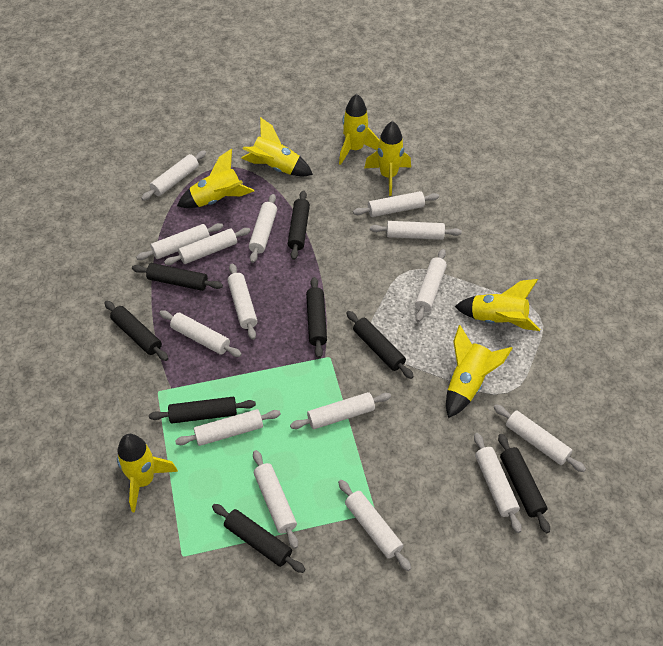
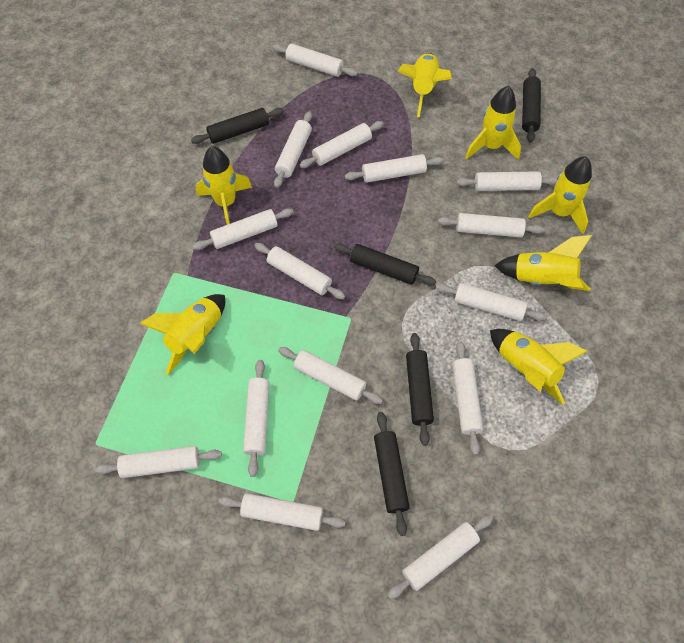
black rolling pin: [104,301,168,361] [132,263,223,291] [149,397,256,423] [212,504,305,573] [288,190,310,260] [306,277,327,358] [346,311,414,379] [498,434,550,533] = 8 -> [191,108,284,144] [334,243,436,285] [374,412,410,536] [406,333,434,446] [522,68,541,143] = 5

